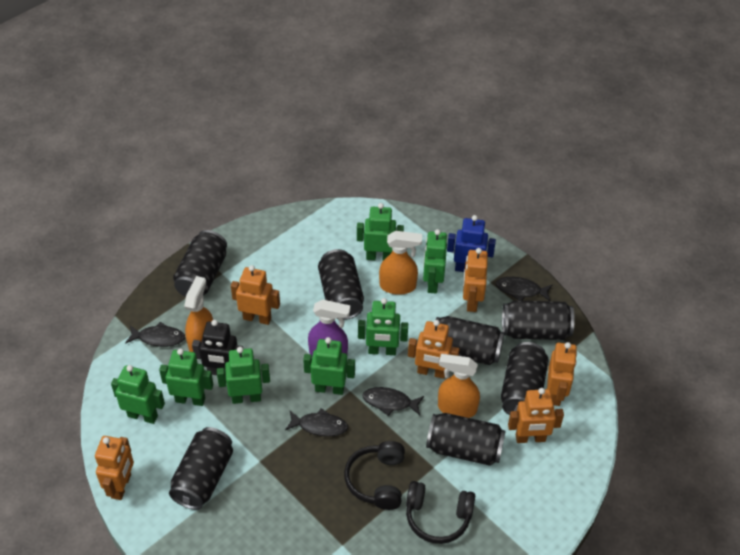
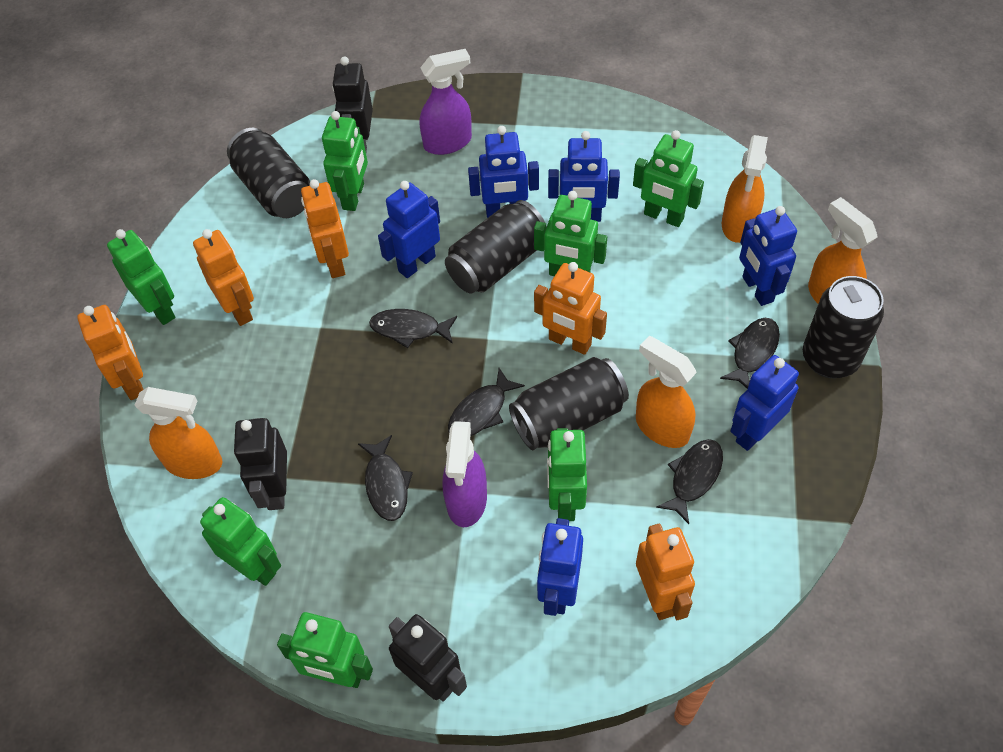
black can: [169,427,233,510] [173,230,227,297] [318,249,364,320] [426,413,506,466] [436,316,505,365] [501,342,549,415] [502,300,575,340] = 7 -> [227,128,310,218] [445,200,547,294] [509,357,629,450] [803,276,884,378] = 4
black fish: [125,322,185,347] [285,408,348,437] [362,387,424,416] [496,277,553,301] = 4 -> [358,435,413,521] [369,309,457,348] [448,368,525,436] [656,439,723,524] [720,318,780,389] = 5
black headphones: [344,441,405,510] [406,481,475,544] = 2 -> none = 0
black robot: [192,320,243,376] = 1 -> [234,418,287,510] [332,57,373,151] [389,614,467,702] = 3
blue robot: [447,215,496,272] = 1 -> [378,181,440,278] [468,126,539,218] [537,518,583,616] [548,131,620,222] [730,355,799,451] [739,206,797,306] = 6
orange robot: [95,436,134,500] [231,265,280,325] [408,320,460,379] [463,248,488,312] [508,388,564,443] [547,342,577,406] = 6 -> [77,305,144,400] [193,229,254,326] [301,179,349,278] [534,262,607,355] [636,523,695,620] = 5
orange spray bottle: [184,276,213,352] [379,231,422,295] [438,354,480,418] = 3 -> [135,387,222,479] [636,336,697,448] [722,135,768,243] [808,197,878,304] = 4
purple spray bottle: [308,300,351,356] = 1 -> [420,49,472,155] [442,421,487,527] = 2

